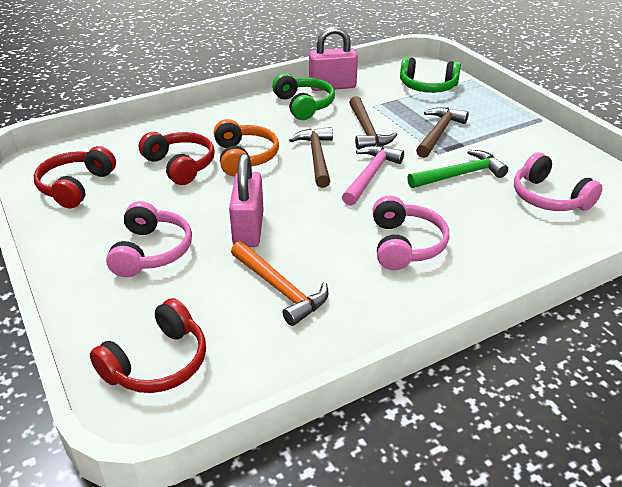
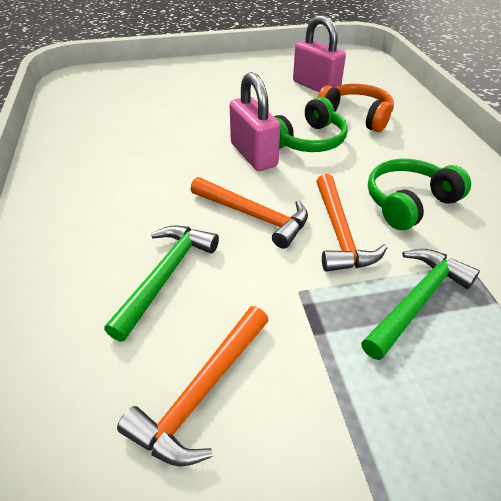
brown hammer: [289,127,333,188] [349,96,398,149] [416,107,469,158] = 3 -> none = 0
green hammer: [407,150,508,188] = 1 -> [104,225,219,342] [361,249,480,360] = 2
orange hammer: [231,241,329,326] = 1 -> [117,306,269,467] [191,177,308,249] [316,174,387,272] = 3
pink hammer: [342,146,404,206] = 1 -> none = 0
pink headphones: [106,201,192,277] [372,195,449,270] [514,153,603,211] = 3 -> none = 0
red headphones: [34,146,116,208] [90,298,206,393] [139,132,215,185] = 3 -> none = 0

